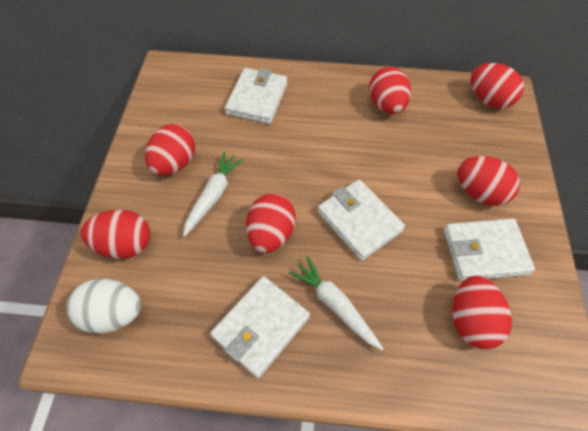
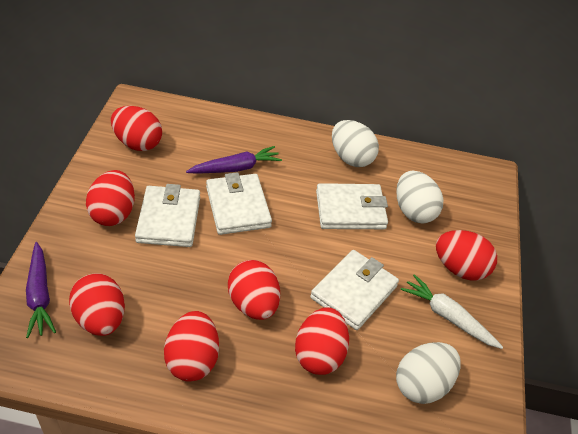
purple carrot: none = 0 -> [26,242,56,338] [186,146,282,174] = 2
white carrot: [183,152,244,237] [289,256,384,350] = 2 -> [401,274,503,349] = 1
white egg: [66,279,141,333] = 1 -> [332,120,379,167] [396,170,443,223] [396,342,460,404] = 3

